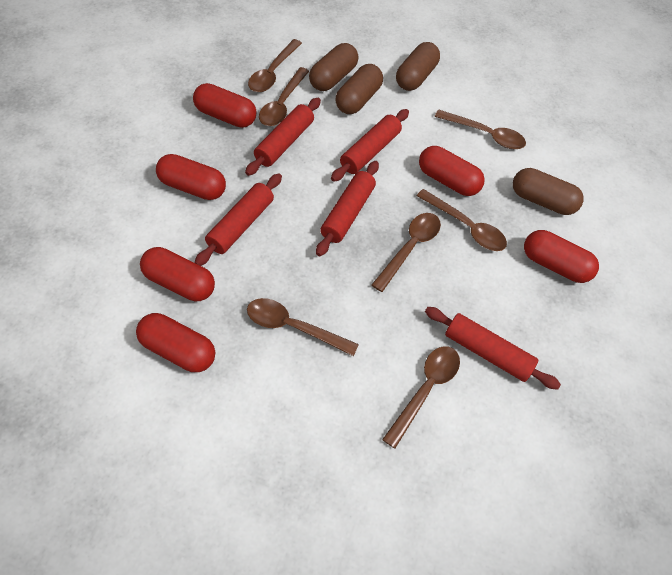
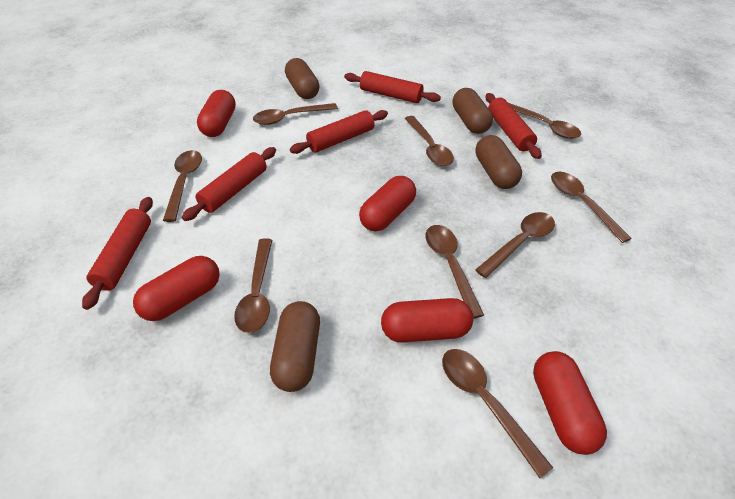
brown spoon: [247,298,359,356] [248,39,302,92] [259,67,309,126] [371,213,441,292] [382,346,460,448] [417,189,507,251] [434,109,526,149] = 7 -> [163,150,202,222] [234,238,272,333] [253,103,338,125] [405,116,454,166] [425,225,484,319] [442,349,553,478] [475,212,555,278] [509,103,581,139] [551,172,632,243] = 9
red capsule: [136,313,215,372] [140,247,215,301] [156,154,226,200] [193,83,256,128] [419,146,485,196] [524,230,599,283] = 6 -> [133,256,220,321] [197,90,236,137] [359,176,416,231] [381,298,473,343] [533,351,607,455] = 5

